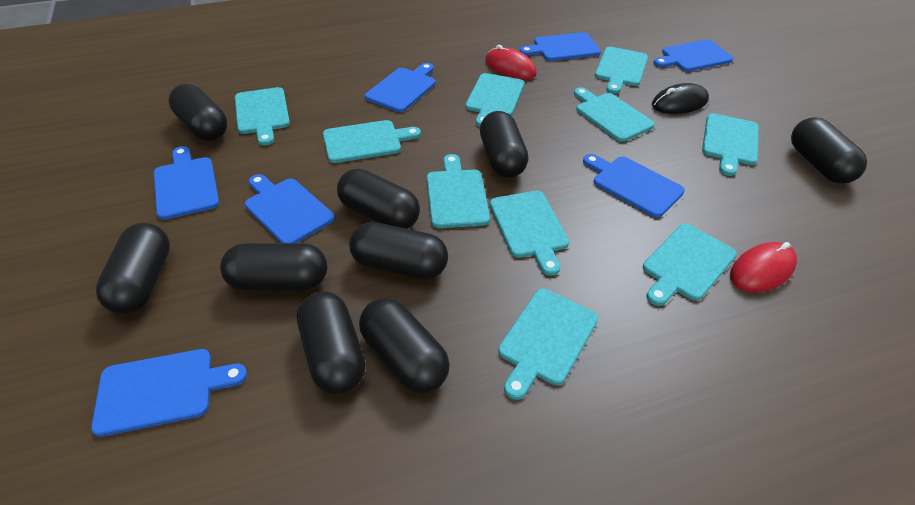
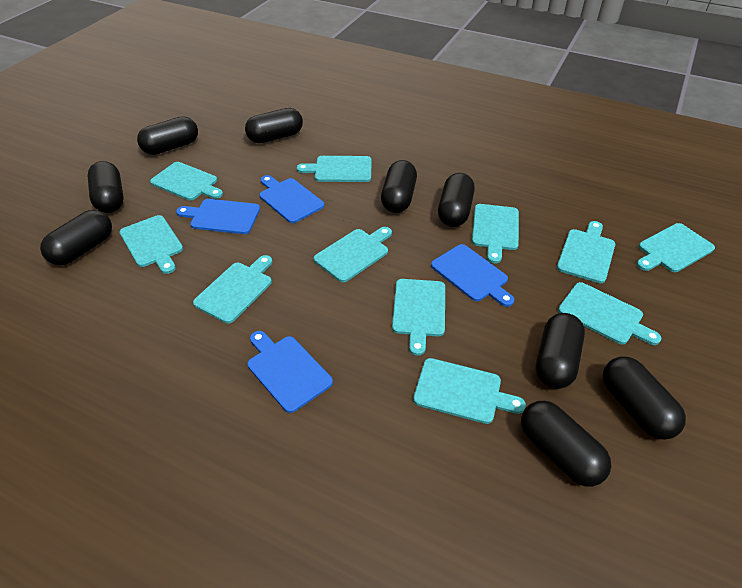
black mouse: [652,83,709,114] = 1 -> none = 0
blue cutting board: [91,349,247,437] [153,146,219,220] [245,174,334,243] [365,63,435,112] [520,32,601,61] [583,154,685,218] [653,39,733,71] = 7 -> [176,199,260,234] [247,331,333,413] [259,175,324,223] [431,244,514,307] = 4
red mouse: [485,45,537,80] [730,242,797,293] = 2 -> none = 0
turquoise cutting board: [235,87,290,146] [323,120,421,163] [427,154,490,228] [466,73,524,127] [489,191,569,276] [498,289,598,400] [574,87,655,142] [595,47,648,94] [643,224,737,306] [702,113,759,176] = 10 -> [120,215,183,274] [150,162,223,201] [193,255,273,324] [297,156,372,182] [314,227,392,282] [392,279,445,356] [413,358,526,424] [472,204,519,263] [557,221,615,283] [558,282,661,345] [636,223,715,272] = 11

